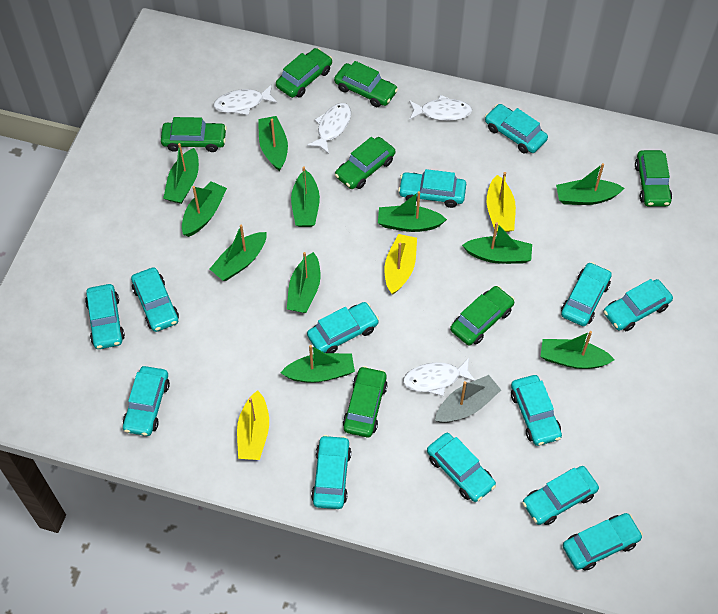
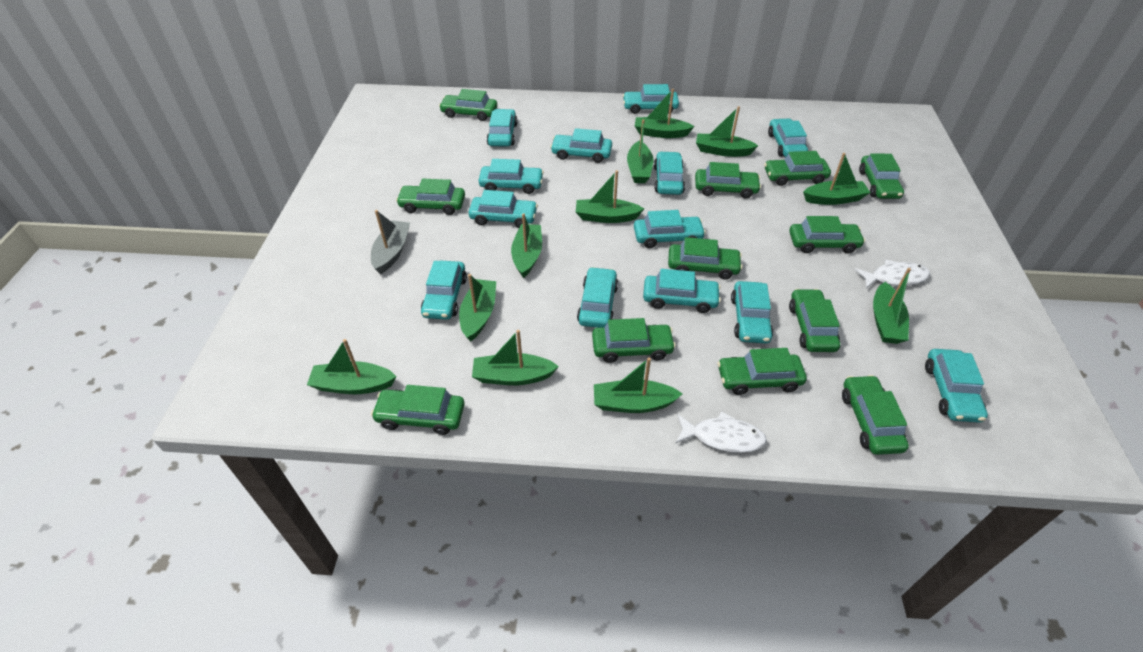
green car: [161,117,227,152] [276,48,332,98] [334,61,398,107] [335,137,395,189] [343,366,388,437] [450,286,514,345] [635,150,672,207] = 7 -> [371,385,465,435] [396,179,465,215] [439,89,497,121] [592,318,676,363] [668,237,743,280] [695,162,761,199] [717,348,807,395] [764,151,831,186] [789,216,865,254] [789,289,840,352] [842,375,909,455] [859,154,904,199] = 12
white fish: [213,85,277,116] [307,103,351,154] [403,358,475,396] [409,95,472,121] = 4 -> [675,411,767,453] [854,259,931,289] = 2
yellow boat: [237,390,269,460] [384,234,417,294] [487,172,516,232] = 3 -> none = 0

